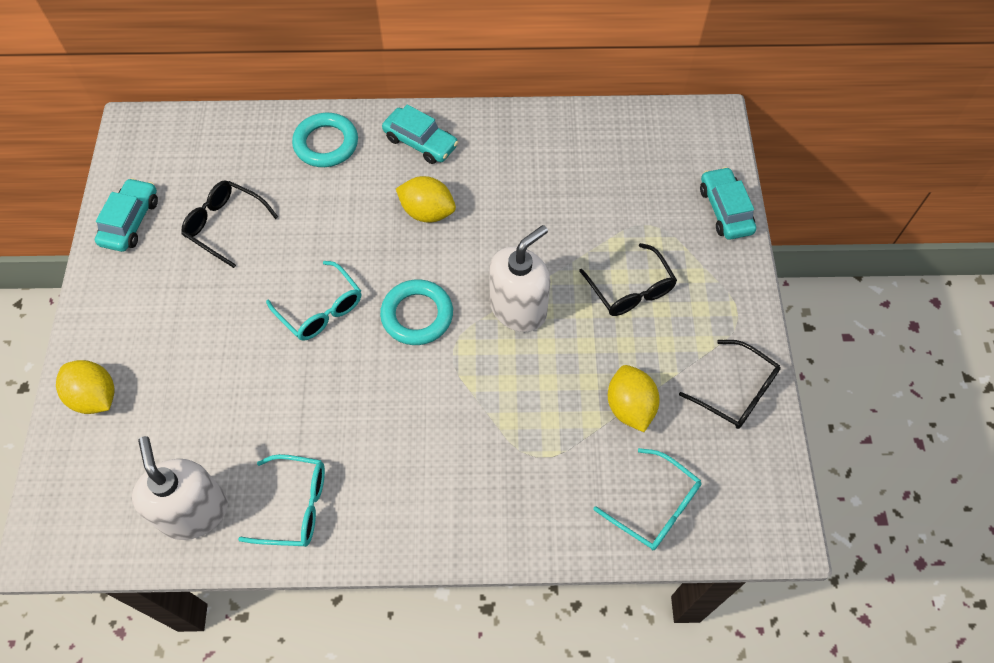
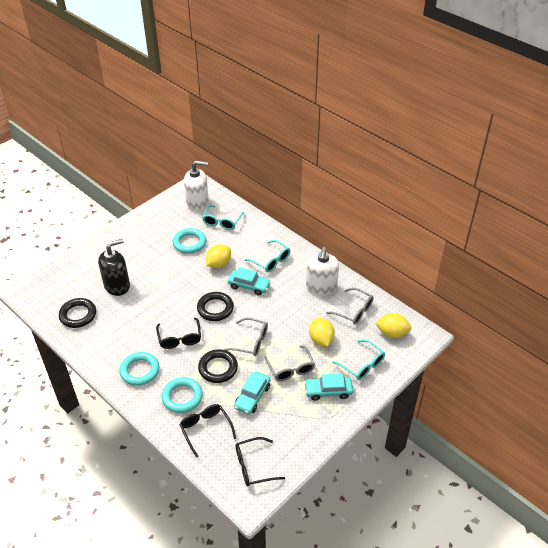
black ring: none = 0 -> [59,298,96,328] [197,292,234,321] [198,349,238,383] = 3
black soap dispenser: none = 0 -> [98,239,130,296] = 1
grey glasses: none = 0 -> [223,318,268,356] [264,345,315,381] [326,288,374,325] = 3
turquoise ring: [292,113,358,167] [380,279,453,345] = 2 -> [119,352,159,386] [162,377,203,413] [173,228,206,254] = 3

